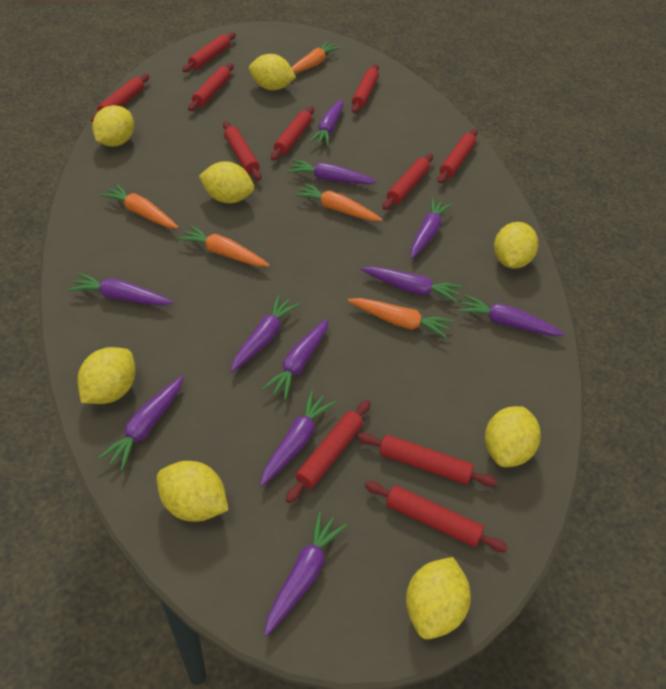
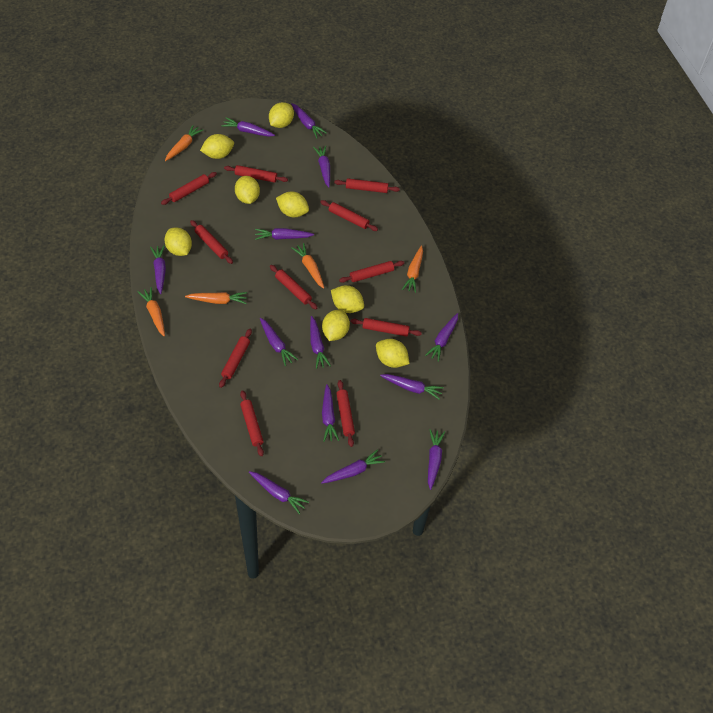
purple carrot: [68,273,173,306] [98,376,183,471] [231,295,300,372] [260,391,336,487] [262,319,328,400] [264,511,347,636] [288,159,377,184] [309,99,343,146] [361,267,462,303] [411,198,453,258] [458,294,565,336] = 11 -> [150,245,166,294] [221,118,275,137] [249,471,309,514] [255,228,314,240] [260,318,298,366] [291,103,327,138] [310,316,331,369] [313,145,330,187] [321,449,385,484] [322,384,339,442] [380,374,444,400] [425,313,458,362] [428,429,445,490] = 13

